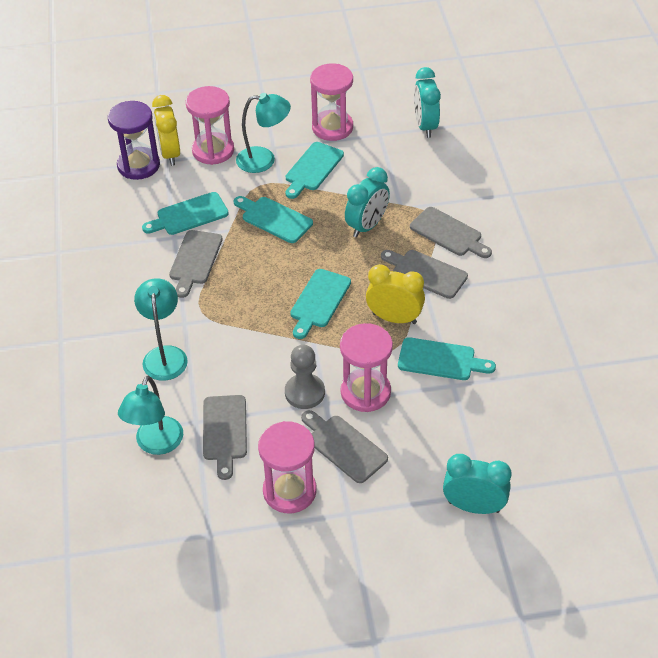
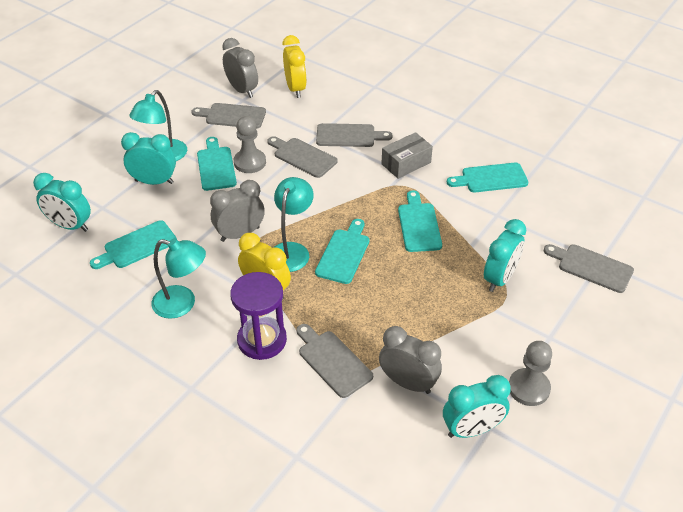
grey box: none = 0 -> [381,132,433,179] = 1
grey clock: none = 0 -> [210,180,265,242] [222,38,258,98] [379,326,442,394] = 3
grey pawn: [285,345,325,409] = 1 -> [234,116,266,173] [509,341,552,406] = 2
pink hourglass: [186,86,234,165] [258,421,317,513] [310,63,353,141] [340,323,393,412] = 4 -> none = 0
turquoise clock: [345,167,390,238] [414,67,441,138] [443,454,511,514] = 3 -> [33,173,91,232] [121,132,176,185] [443,375,511,438] [484,219,526,292] = 4

